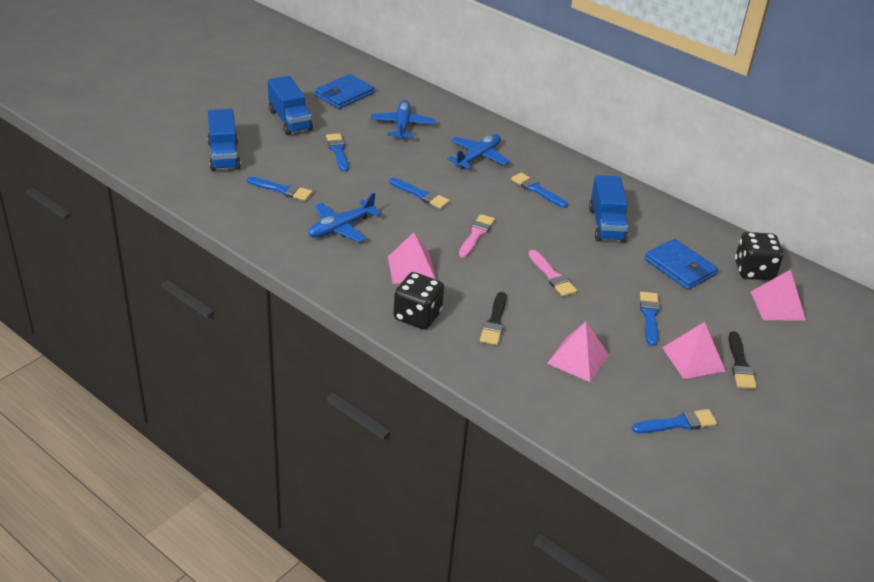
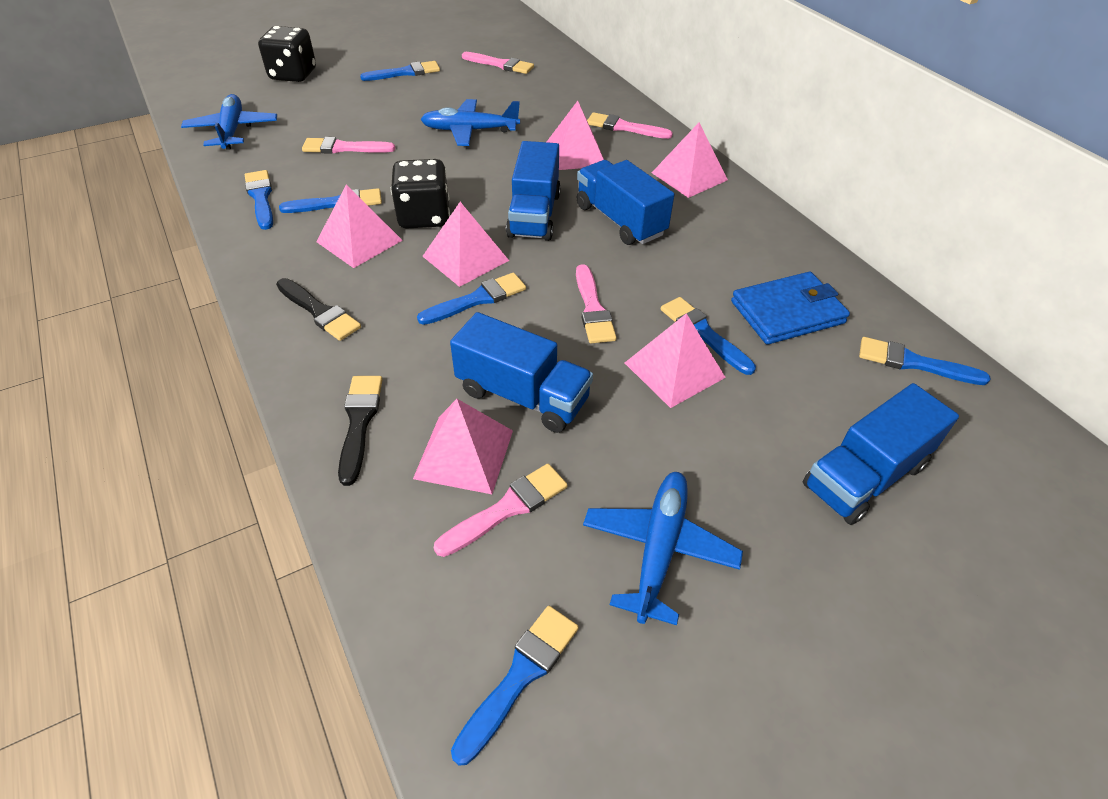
blue brush: [247,176,313,201] [326,133,349,172] [390,178,450,209] [511,172,568,208] [632,409,717,433] [640,292,660,346] = 6 -> [245,170,273,230] [279,188,382,213] [360,61,440,81] [417,273,526,325] [451,606,579,765] [661,297,756,375] [859,337,990,385] = 7
blue truck: [208,109,241,171] [268,76,313,135] [589,175,628,243] = 3 -> [450,312,593,433] [506,141,561,241] [577,160,674,245] [803,383,959,525] = 4
blue wallet: [315,74,374,109] [645,239,718,290] = 2 -> [731,272,850,345] = 1
pink brush: [459,214,495,258] [528,250,577,297] = 2 -> [302,137,395,154] [434,464,567,557] [462,52,534,74] [576,264,617,343] [587,112,673,139] = 5
pink pyramid: [388,232,436,284] [547,322,609,382] [662,322,725,379] [751,270,806,321] = 4 -> [316,184,403,268] [413,399,513,494] [422,202,509,287] [547,101,604,170] [625,313,726,408] [652,123,728,198] = 6

